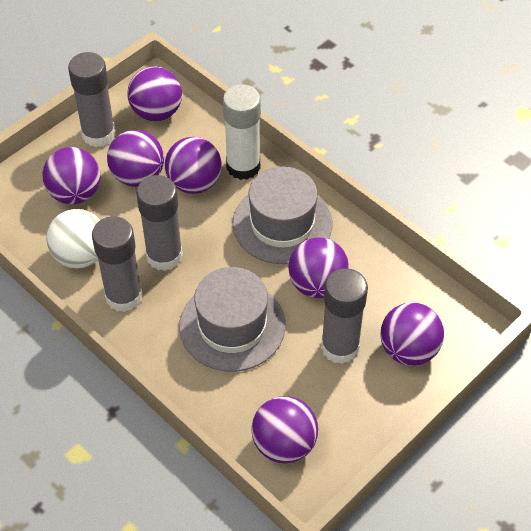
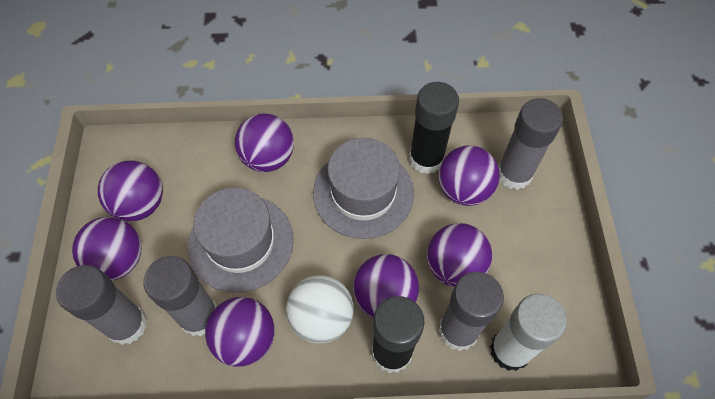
black glue stick: none = 0 -> [372,296,424,373] [409,82,459,174] = 2

